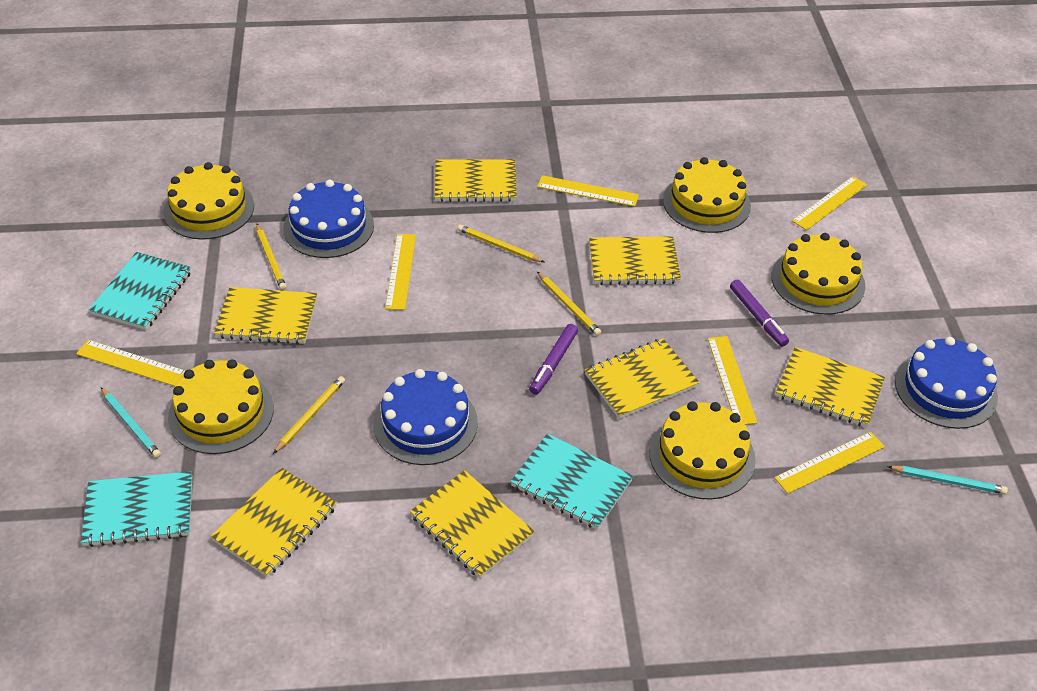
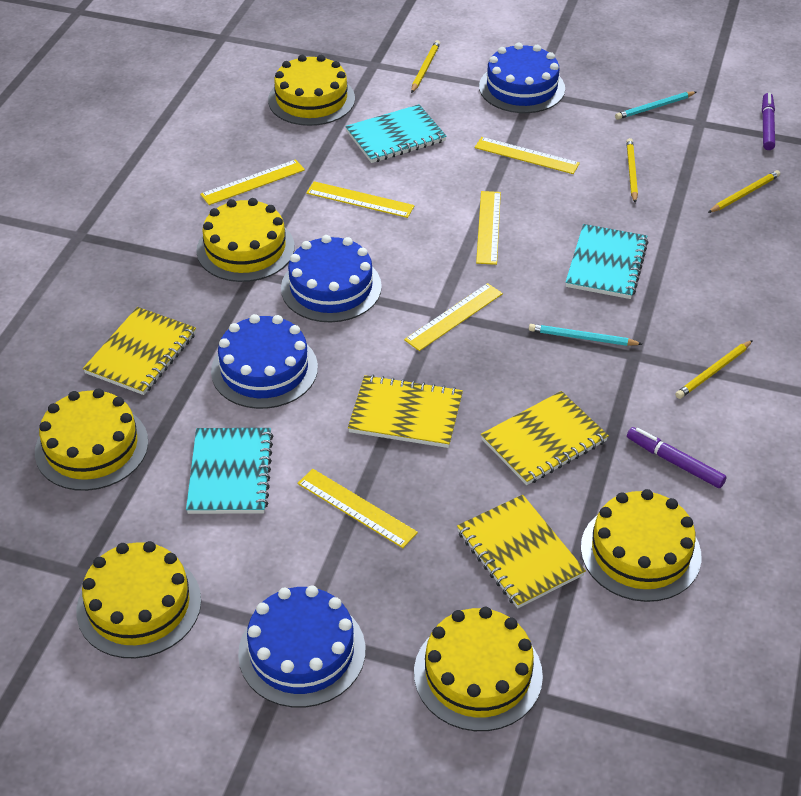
blue cake: [283,180,374,258] [374,369,478,465] [895,337,998,429] = 3 -> [211,314,318,409] [238,585,366,708] [281,235,382,322] [479,42,565,113] = 4
yellow cake: [163,162,254,240] [168,359,274,454] [649,401,756,500] [663,157,751,233] [772,233,865,315] = 5 -> [35,388,148,491] [76,541,201,658] [196,198,294,282] [268,55,355,126] [414,607,543,731] [581,489,701,602] = 6
yellow notebook: [210,468,337,577] [214,287,317,344] [410,470,535,579] [435,159,517,202] [585,339,700,419] [589,236,681,285] [776,347,885,427] = 7 -> [83,307,196,395] [348,375,463,448] [457,495,586,608] [481,391,609,485] = 4

